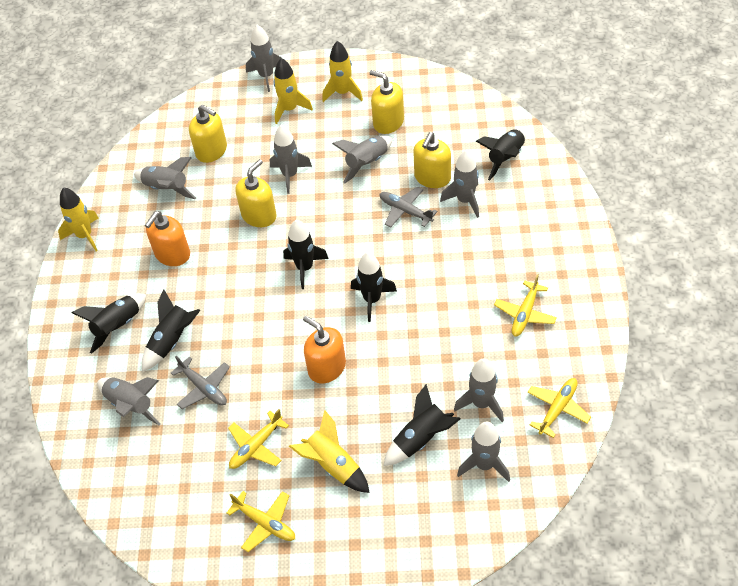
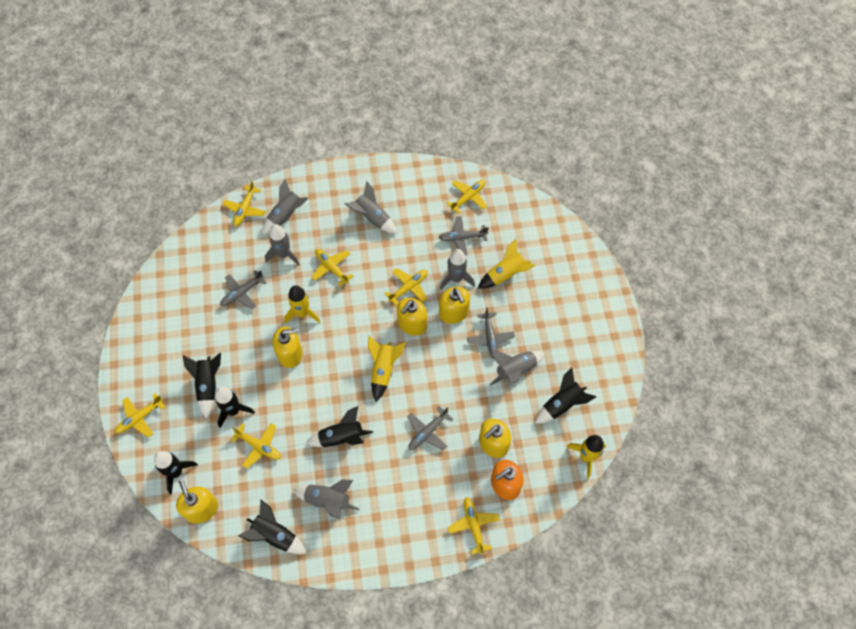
grey plane: [171,356,230,409] [380,186,437,228] = 2 -> [220,270,267,309] [407,406,453,451] [438,216,489,256] [467,307,515,359] = 4
grey rocket: [97,377,160,426] [134,157,196,199] [246,25,282,92] [270,125,312,194] [332,135,392,184] [440,150,479,218] [454,358,504,422] [457,422,510,482] = 8 -> [262,179,309,235] [265,224,300,266] [293,479,359,519] [345,181,397,234] [440,249,475,289] [489,351,544,386] = 6
orange soap dispenser: [145,211,190,266] [303,316,346,384] = 2 -> [491,460,524,500] = 1
yellow plane: [227,491,295,552] [228,409,289,469] [494,274,557,336] [527,378,591,438] = 4 -> [115,393,166,437] [223,181,266,226] [231,423,281,468] [311,249,354,287] [384,268,428,306] [446,180,487,214] [448,497,500,554] = 7
yellow soap dispenser: [189,105,227,163] [236,159,277,227] [370,70,404,134] [413,132,451,188] = 4 -> [176,480,218,524] [272,327,303,368] [397,298,427,336] [439,287,470,324] [479,419,511,458] = 5

